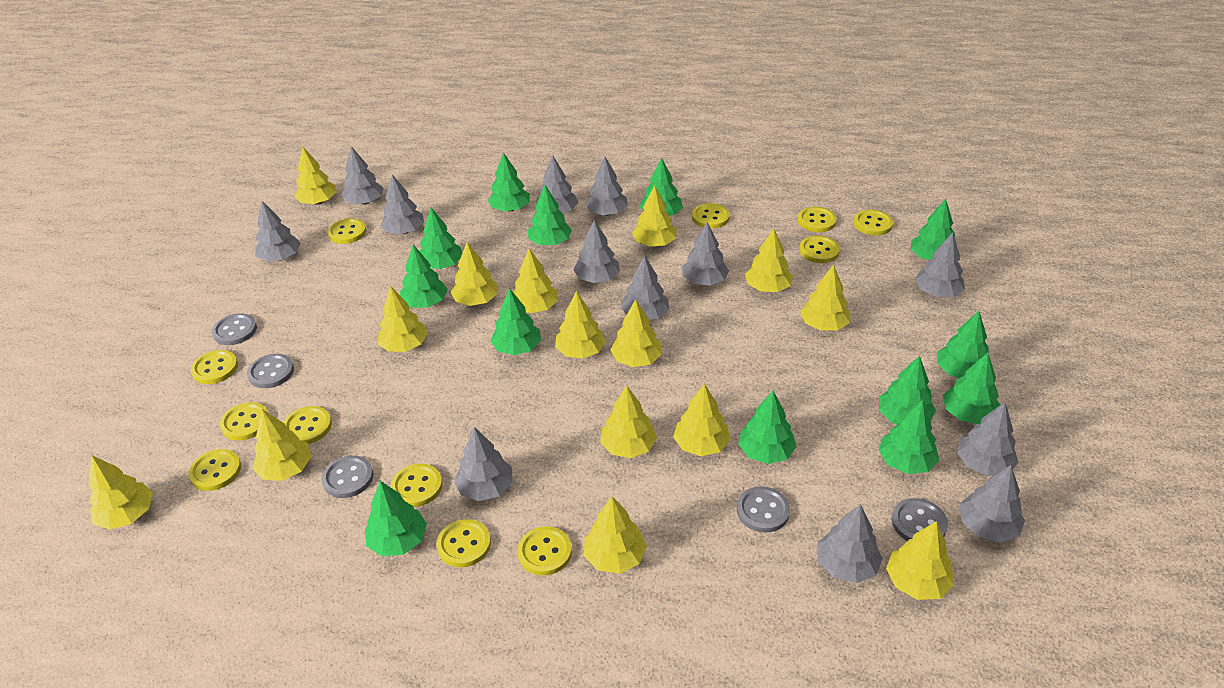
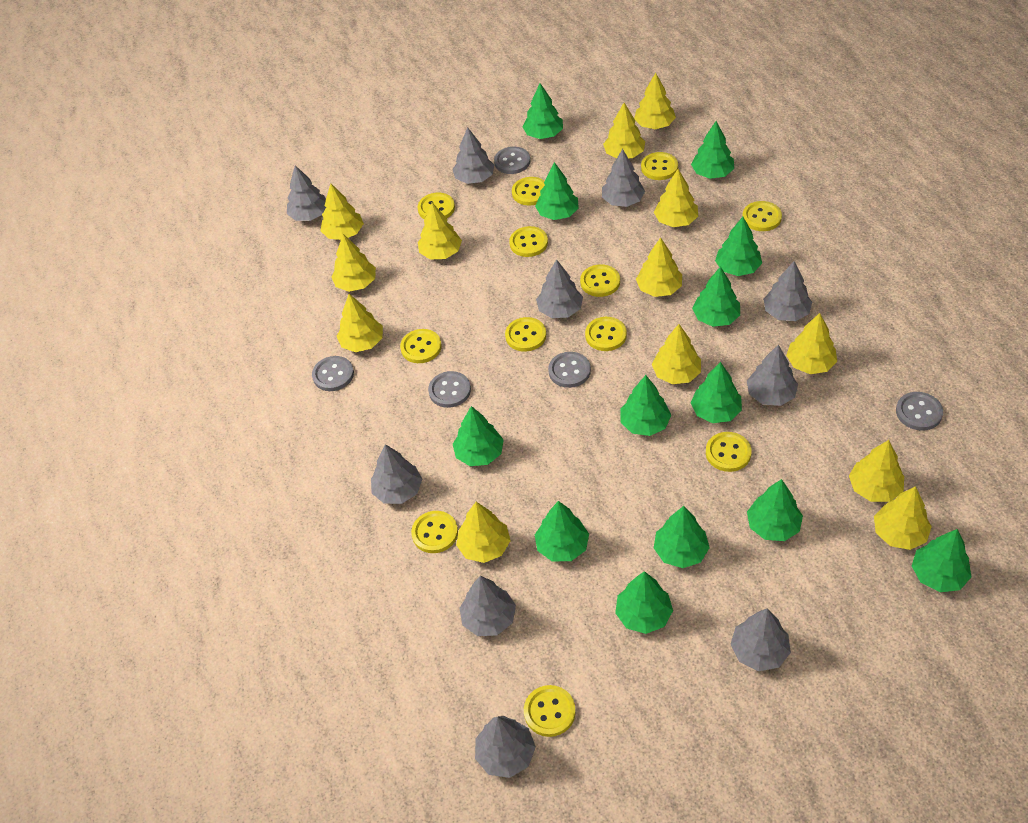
grey tree: [255,201,301,261] [341,146,384,205] [380,174,424,234] [454,427,513,501] [536,156,578,213] [573,220,620,283] [585,156,628,216] [620,255,669,320] [682,222,729,286] [817,504,883,583] [915,233,965,297] [957,402,1019,476] [960,465,1025,543] = 13 -> [287,165,326,221] [371,444,422,504] [452,127,494,184] [459,576,516,636] [475,716,536,778] [536,259,583,318] [602,149,645,207] [730,608,791,671] [747,345,798,406] [763,261,812,321] = 10
yellow tree: [89,455,153,530] [252,409,312,481] [294,147,337,205] [377,286,428,352] [451,242,498,306] [514,249,558,313] [555,291,606,359] [584,496,647,574] [600,386,657,458] [611,299,662,367] [632,186,677,247] [673,384,731,456] [745,229,793,292] [800,264,850,331] [886,521,954,600] = 15 -> [320,184,364,240] [331,234,376,292] [336,294,383,352] [418,203,462,260] [456,502,511,563] [603,103,645,158] [634,73,676,129] [636,237,682,297] [652,324,701,384] [654,169,698,227] [786,313,837,374] [849,440,904,502] [874,486,932,550] = 13

